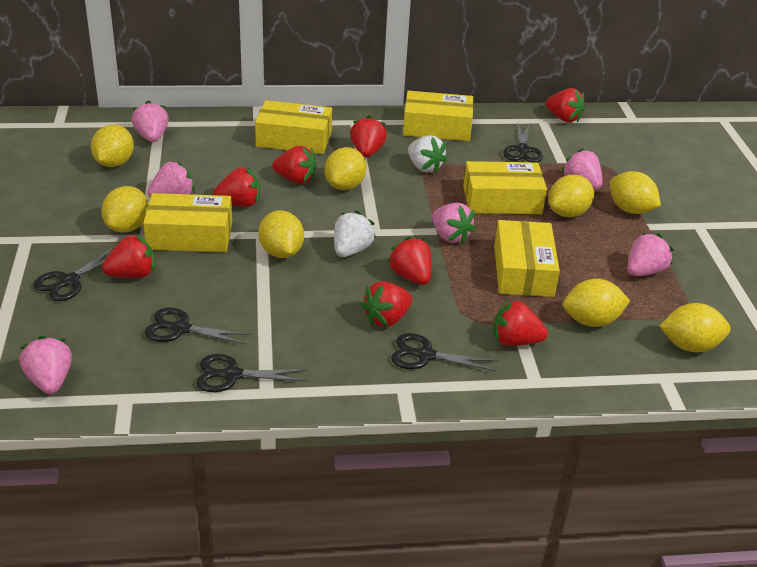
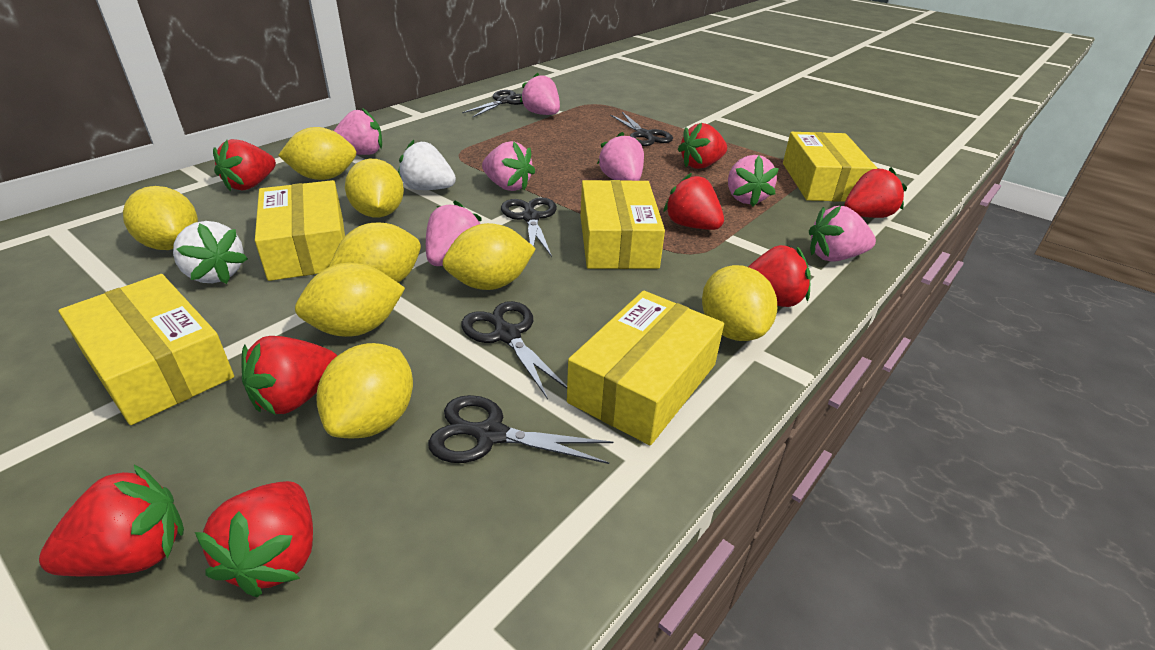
pink strawberry: [20,336,72,394] [132,100,169,142] [148,161,195,198] [432,203,476,244] [561,148,603,190] [628,232,674,276] = 6 -> [334,108,382,155] [426,201,482,266] [482,141,535,191] [520,73,560,115] [597,132,644,181] [728,155,779,207] [809,206,876,262] = 7

